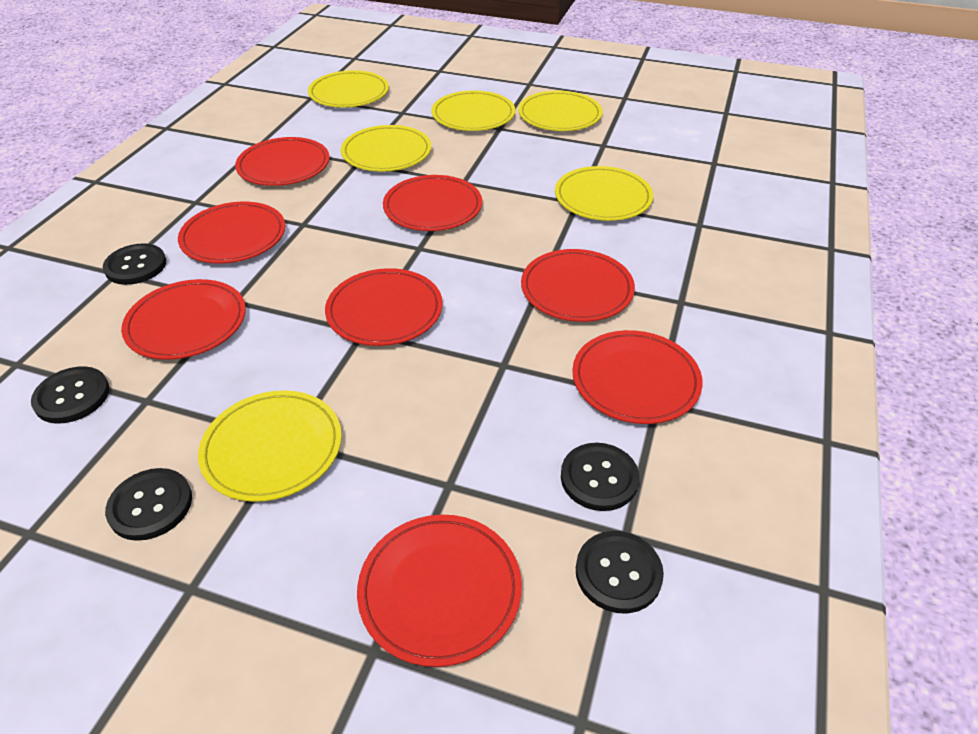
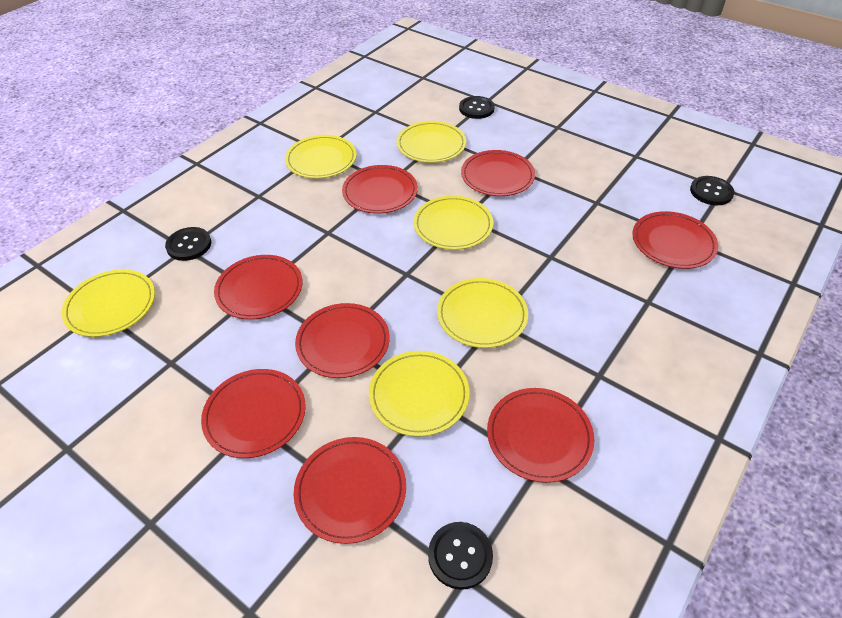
black button: [31,366,110,424] [103,243,166,285] [105,468,192,541] [561,443,639,511] [576,531,664,614] = 5 -> [165,227,211,261] [428,522,493,590] [459,96,495,119] [690,176,734,205] = 4

